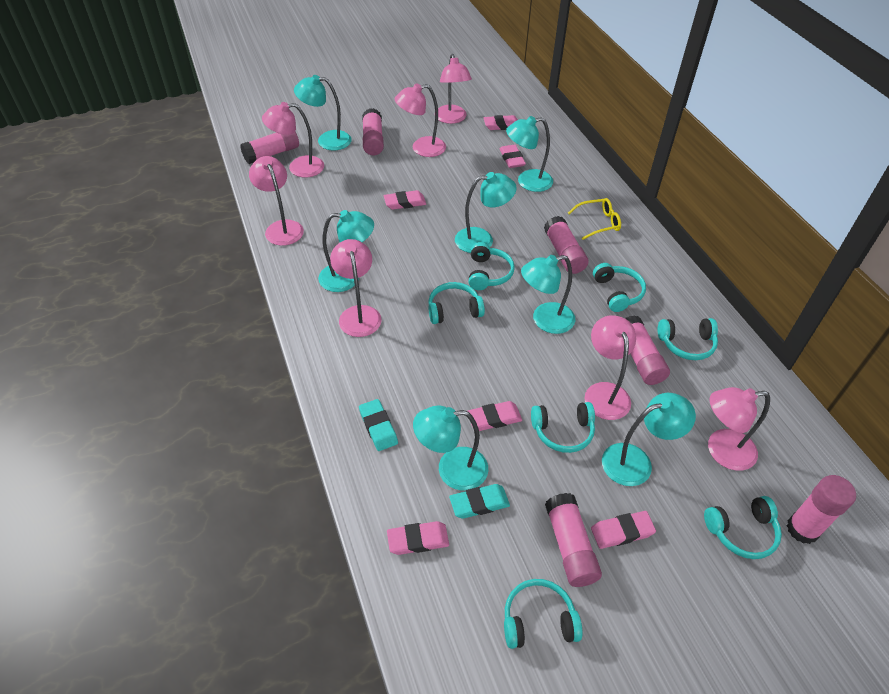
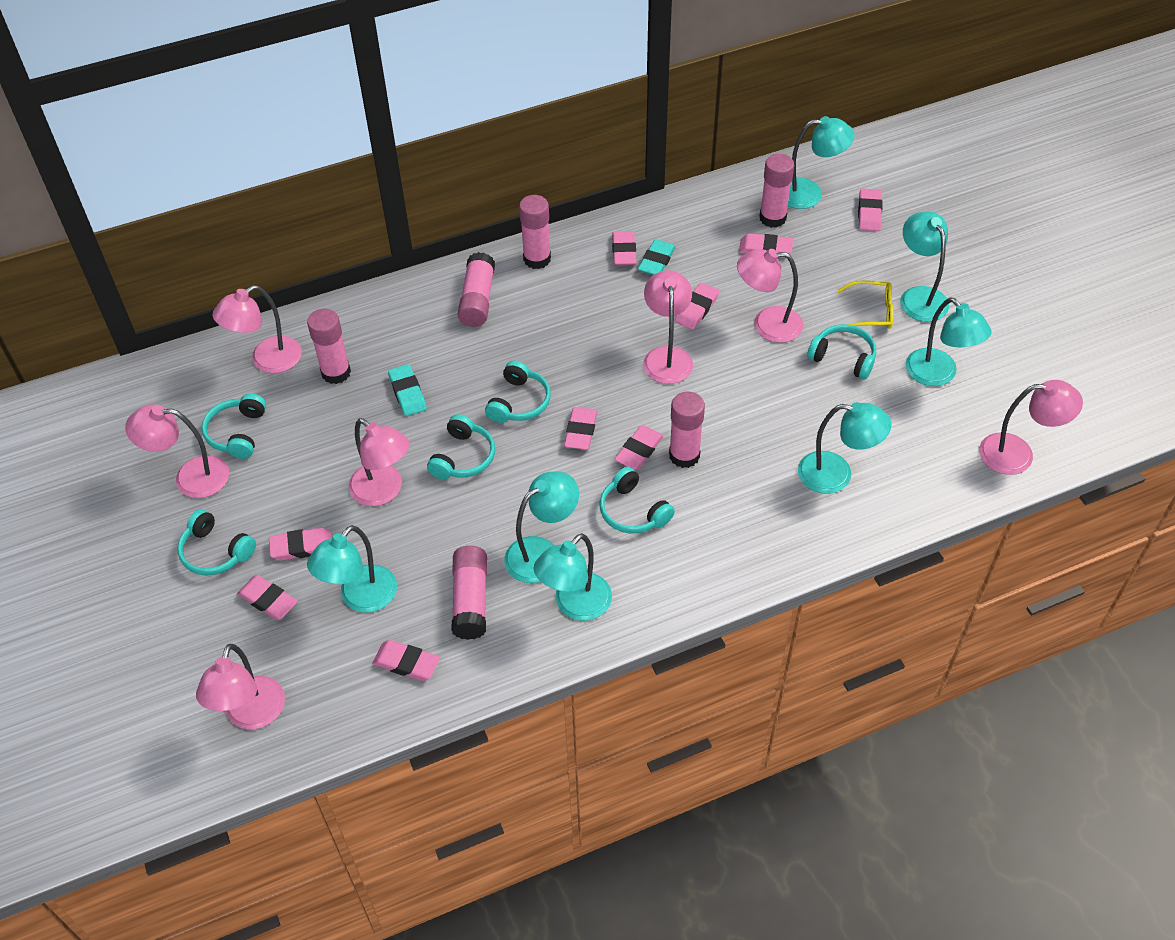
pink eraser: [384,190,426,210] [387,521,449,555] [468,401,522,431] [483,115,518,130] [499,145,526,168] [591,511,656,549] = 6 -> [237,575,298,620] [269,527,332,561] [372,640,440,681] [564,407,597,450] [612,231,636,265] [614,425,664,470] [674,283,719,330] [739,233,793,258] [858,188,883,231] = 9
turquoise headphones: [428,282,485,324] [468,242,515,290] [504,579,583,649] [531,402,595,453] [593,263,646,312] [658,318,718,360] [704,496,782,559] = 7 -> [177,509,256,575] [202,394,266,459] [427,414,495,479] [485,361,551,423] [599,467,675,533] [807,324,876,380] = 6

